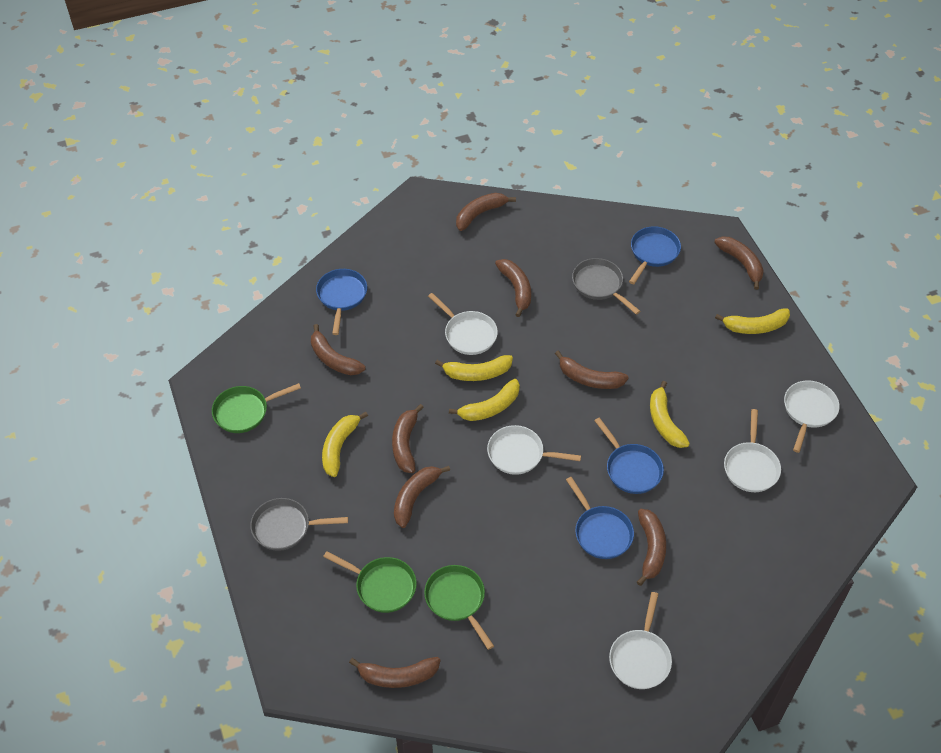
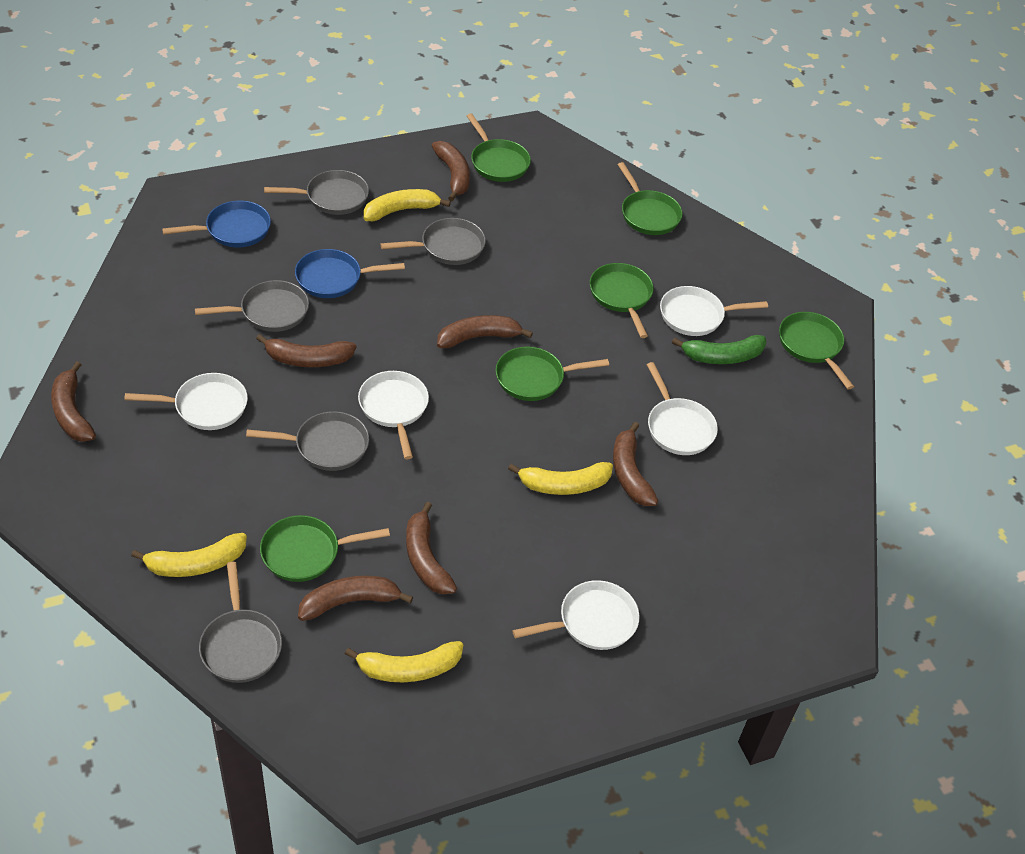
blue pan: [316,269,367,335] [566,477,634,559] [594,418,664,494] [629,226,681,284] = 4 -> [162,201,271,247] [295,249,405,298] = 2
brown banana: [311,324,366,375] [349,657,441,688] [392,404,424,473] [394,466,450,528] [456,193,516,231] [495,259,531,317] [555,351,629,389] [637,509,666,586] [714,236,764,290] = 9 -> [51,361,96,442] [256,334,356,367] [298,576,413,621] [406,502,457,595] [432,141,470,201] [437,315,533,348] [613,422,659,506] = 7
green banana: none = 0 -> [672,335,766,364] = 1
green pan: [212,383,301,433] [323,551,417,613] [424,565,494,650] = 3 -> [260,515,390,582] [467,114,531,182] [496,347,609,401] [590,263,654,338] [618,162,683,235] [779,312,854,389] = 6
grey pan: [250,498,348,551] [572,258,640,315] = 2 -> [195,280,309,332] [199,562,282,683] [246,411,369,471] [264,170,369,215] [381,218,486,265] = 5
yellow banana: [322,412,368,477] [435,355,513,381] [449,379,520,421] [650,381,690,448] [715,309,790,334] = 5 -> [131,533,247,577] [345,641,463,682] [364,189,451,221] [508,462,613,495] = 4

